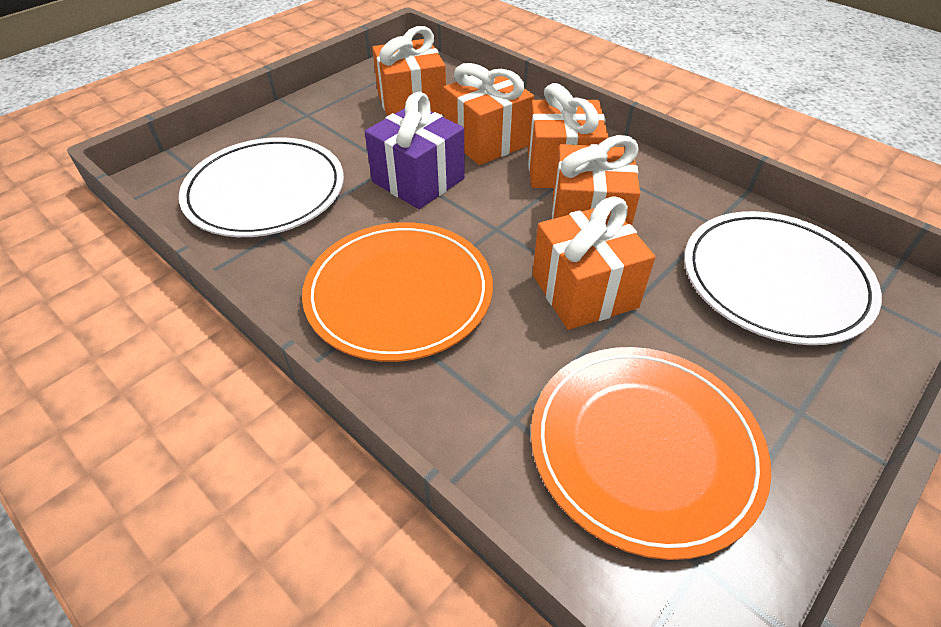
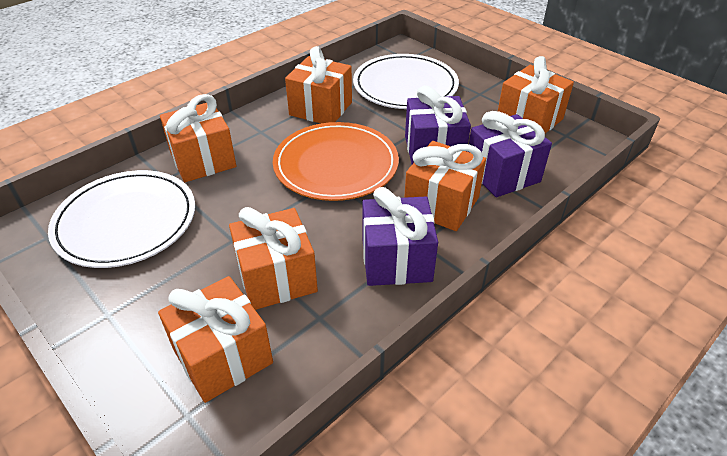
orange gift: [372,26,446,116] [443,63,534,165] [528,83,609,188] [533,196,655,330] [552,135,640,225] = 5 -> [158,276,273,403] [160,94,236,182] [229,207,318,310] [285,46,352,123] [404,141,486,231] [498,56,574,133] = 6
orange plate: [302,222,493,362] [531,347,772,560] = 2 -> [273,122,399,201] = 1
purple gift: [365,92,465,209] = 1 -> [362,187,438,286] [405,85,471,164] [469,111,552,197] = 3

